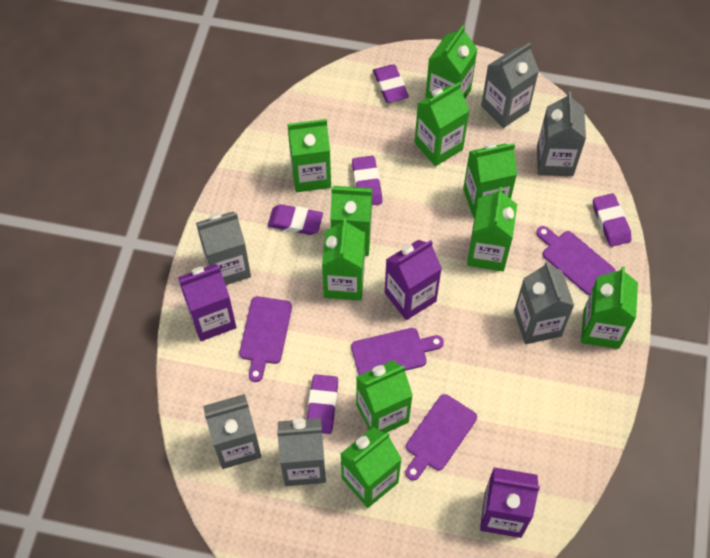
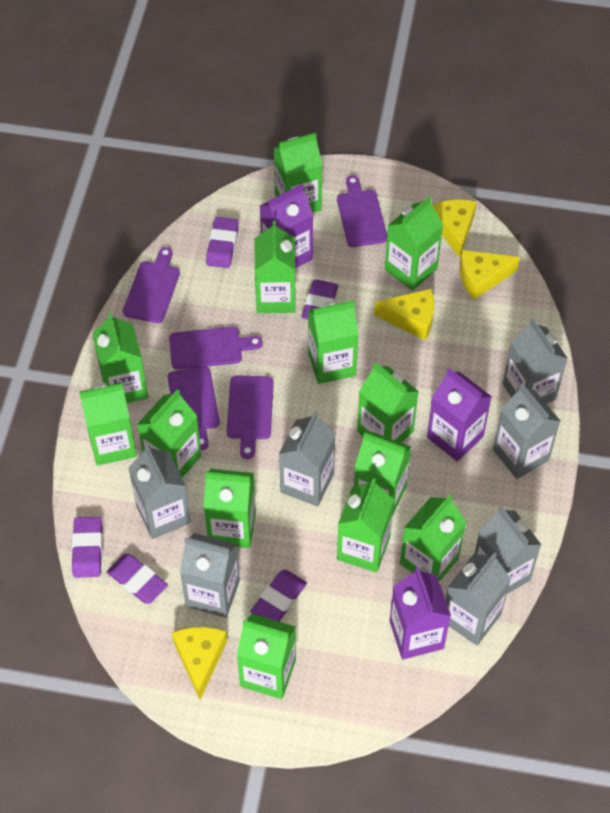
green carton: [287,119,331,192] [322,218,365,301] [330,186,372,256] [340,427,402,508] [356,360,413,433] [415,82,470,166] [425,25,478,99] [463,143,517,218] [467,187,517,271] [581,266,638,349] = 10 -> [79,383,137,466] [92,312,148,403] [137,389,201,478] [204,469,256,548] [237,614,296,699] [255,221,296,313] [274,133,322,213] [308,300,359,384] [337,478,394,572] [354,432,411,516] [357,362,419,443] [385,196,443,291] [400,495,466,582] = 13
grey carton: [196,211,251,285] [203,394,261,469] [277,418,326,486] [481,43,539,128] [514,261,574,344] [537,92,586,176] = 6 -> [128,444,191,539] [180,533,240,617] [279,411,336,506] [446,552,511,645] [474,506,541,594] [493,384,560,479] [503,318,568,404] = 7
purple cutting board: [239,296,292,382] [351,328,444,375] [406,394,477,480] [536,226,615,295] = 4 -> [123,247,180,323] [168,366,220,450] [169,327,263,370] [227,375,274,459] [337,176,387,247] = 5
yellow cheese: none = 0 -> [172,627,227,700] [374,289,434,341] [433,199,477,258] [460,250,520,300] = 4

